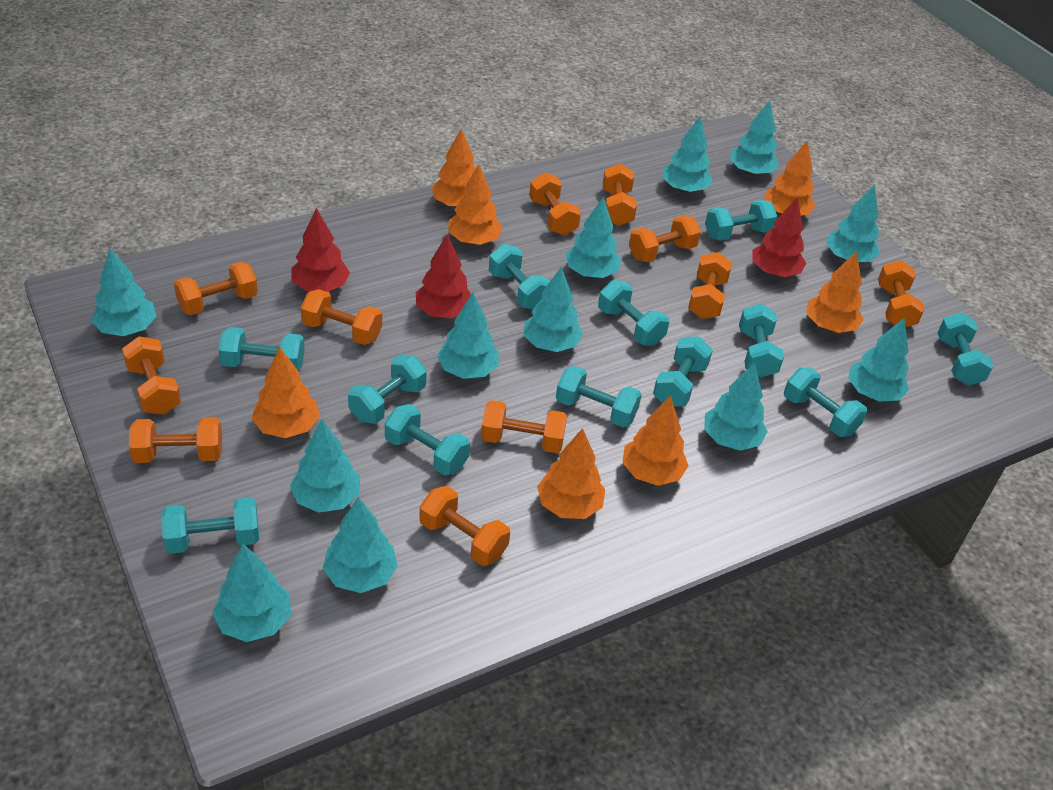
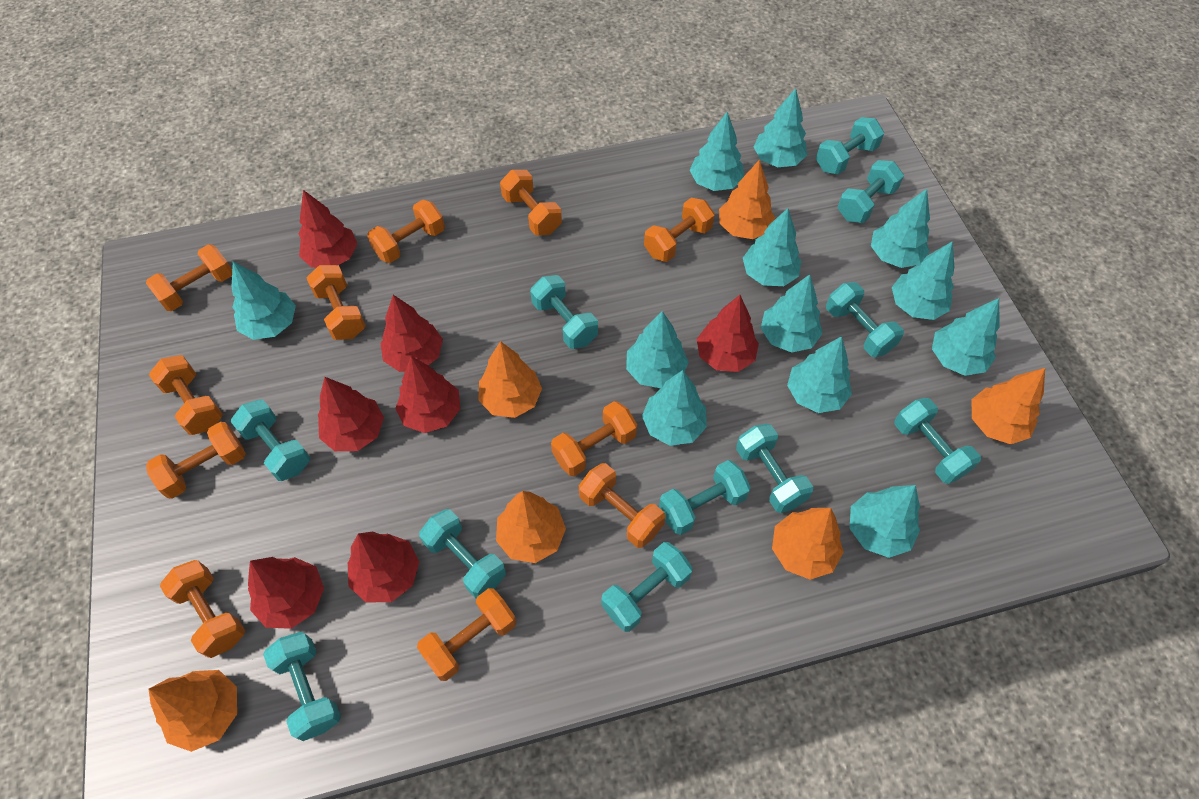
orange tree: [252,347,320,438] [432,128,476,208] [448,164,503,245] [537,428,605,519] [622,396,689,486] [764,140,816,215] [807,251,864,333] = 7 -> [148,670,237,752] [478,341,542,418] [496,491,566,563] [719,160,775,239] [772,508,843,580] [972,368,1045,444] = 6
red tree: [291,208,350,292] [416,234,471,318] [753,198,806,277] = 3 -> [248,557,324,629] [299,190,357,268] [318,377,384,451] [348,531,419,602] [380,295,443,372] [395,356,460,433] [697,295,759,372] = 7
turquoise dumbbell: [161,497,259,554] [218,327,305,371] [348,354,427,424] [385,404,470,476] [489,244,550,309] [556,365,642,428] [598,280,669,346] [653,336,713,407] [705,200,777,241] [739,304,784,377] [784,368,868,437] [937,313,994,386] = 12 -> [230,399,310,481] [263,632,341,741] [419,509,506,599] [530,275,598,349] [601,542,693,632] [659,460,751,535] [736,424,813,513] [816,117,884,175] [826,282,904,357] [838,160,904,223] [894,398,981,484] = 11

